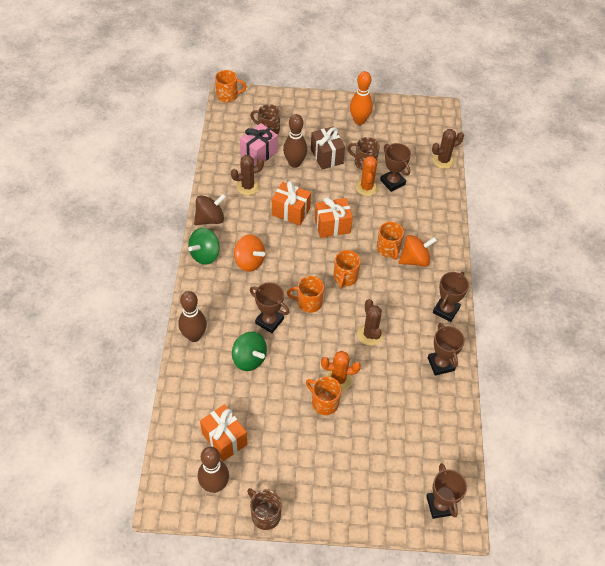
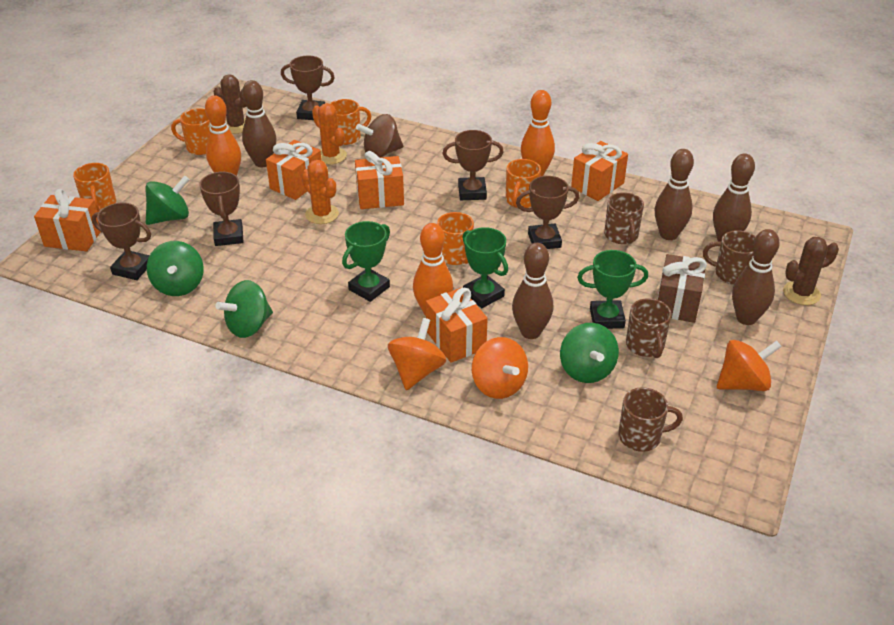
brown bowling pin: [178,291,207,342] [198,447,229,493] [283,114,307,168] = 3 -> [242,80,276,167] [512,243,553,339] [655,149,694,240] [713,153,755,242] [732,229,780,325] = 5
brown cactus: [231,155,264,195] [357,299,383,346] [432,129,464,169] = 3 -> [214,74,247,134] [783,237,839,305] = 2
brown mug: [247,488,282,530] [250,104,280,135] [347,137,380,170] = 3 -> [604,192,644,244] [618,387,683,452] [626,298,672,358] [703,230,756,284] = 4
green spinning top: [188,228,220,265] [232,332,267,371] = 2 -> [145,176,190,225] [147,241,204,296] [215,280,273,338] [560,323,619,383] = 4
green trophy: none = 0 -> [342,221,390,302] [463,227,508,308] [577,250,648,329] = 3
orange bowling pin: [350,71,373,125] = 1 -> [205,96,241,176] [413,223,453,316] [521,90,555,176] = 3
orange gift: [200,404,247,461] [272,181,311,226] [315,197,353,238] = 3 -> [34,189,100,251] [266,140,322,200] [355,151,404,209] [426,288,488,363] [571,141,628,201] = 5
orange spinning top: [234,234,265,272] [399,235,437,267] = 2 -> [388,318,446,390] [472,337,528,399] [717,340,782,391] = 3
pink gift: [240,123,278,166] = 1 -> none = 0

